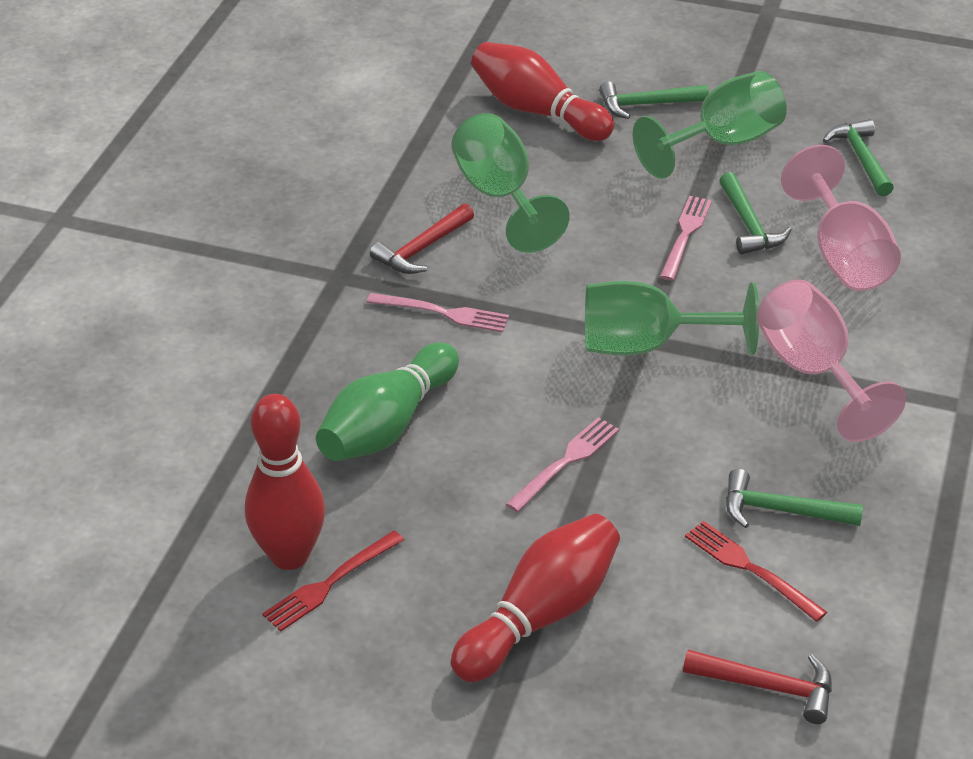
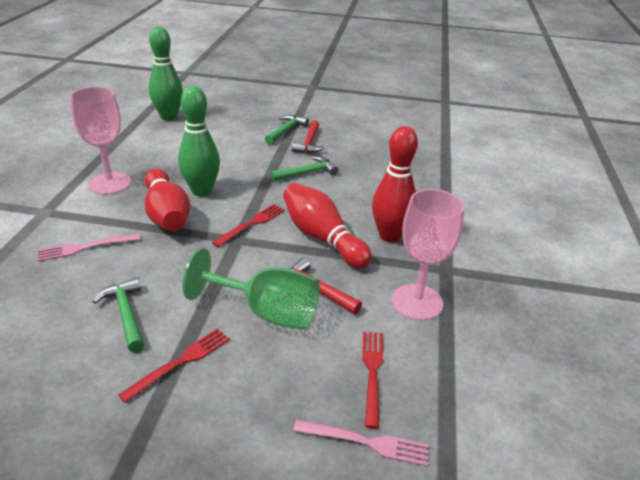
green bowling pin: [316,342,459,461] = 1 -> [149,27,183,121] [178,86,220,196] = 2
green goblet: [452,113,570,253] [585,281,759,355] [633,71,787,179] = 3 -> [182,248,320,330] = 1
green hammer: [599,81,709,119] [719,172,791,254] [726,469,863,528] [823,119,894,196] = 4 -> [93,278,144,352] [265,115,309,144] [270,156,338,182] = 3
pink fork: [367,293,509,332] [506,417,619,512] [660,196,712,281] = 3 -> [38,234,141,261] [293,420,429,467] = 2
red fork: [262,531,404,632] [685,521,827,622] = 2 -> [119,329,230,403] [212,204,285,247] [362,331,383,429] = 3

